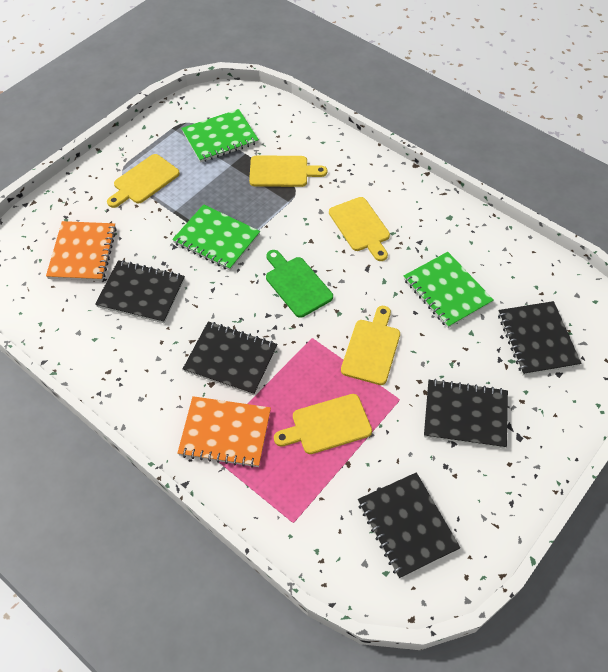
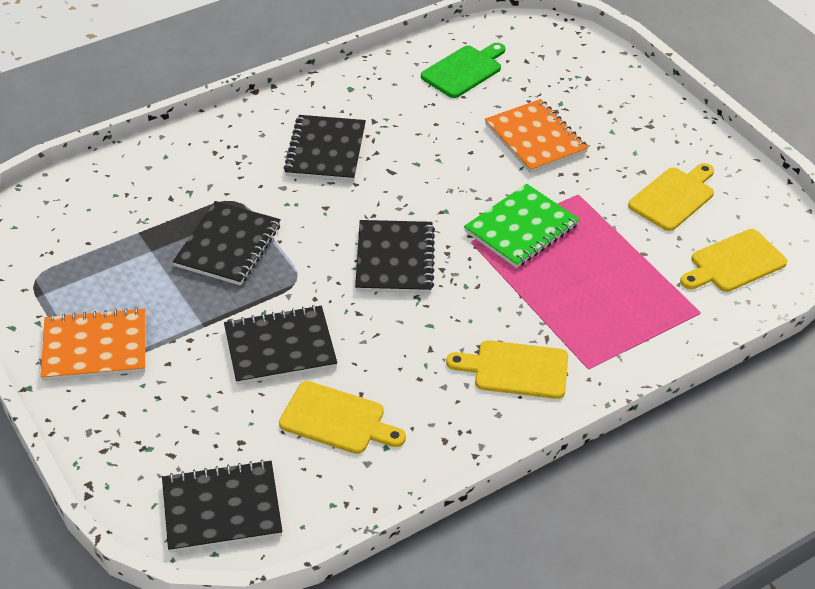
green notebook: [172,204,260,270] [181,109,259,163] [404,252,494,328] = 3 -> [464,184,580,268] = 1
yellow cutting board: [107,154,180,208] [249,155,327,187] [274,394,372,454] [329,197,390,261] [341,306,400,385] = 5 -> [279,381,406,454] [446,340,568,399] [628,163,714,231] [680,229,787,292] = 4

